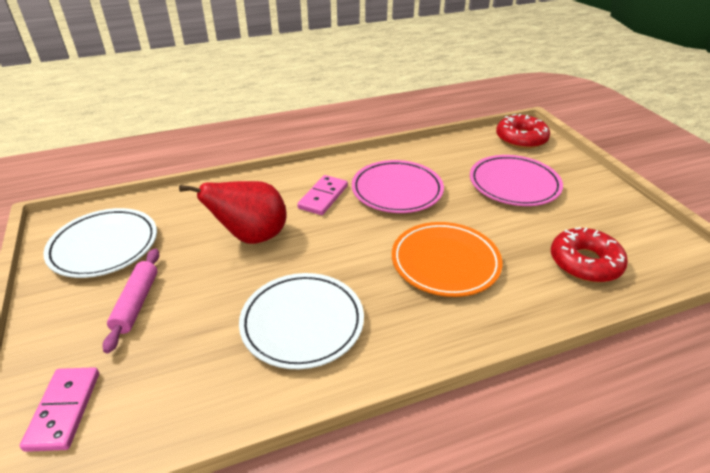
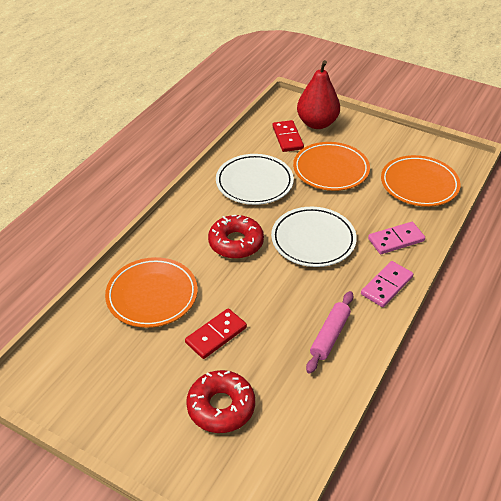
orange plate: [392,222,502,297] = 1 -> [105,257,198,328] [293,142,370,191] [381,155,461,207] = 3
pink plate: [352,160,444,213] [470,155,563,206] = 2 -> none = 0
red domino: none = 0 -> [185,308,247,359] [273,120,304,152] = 2

